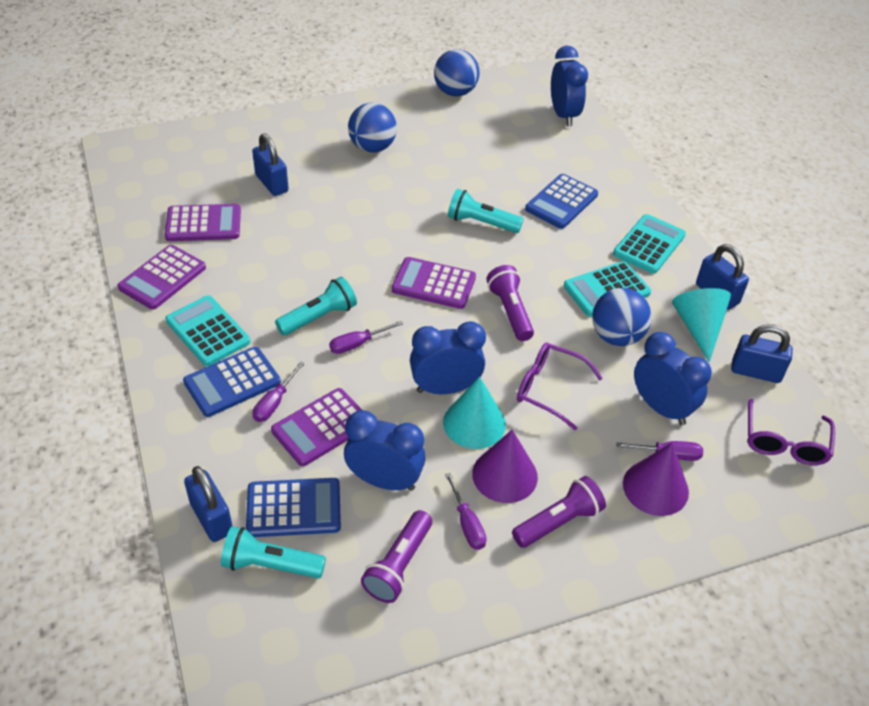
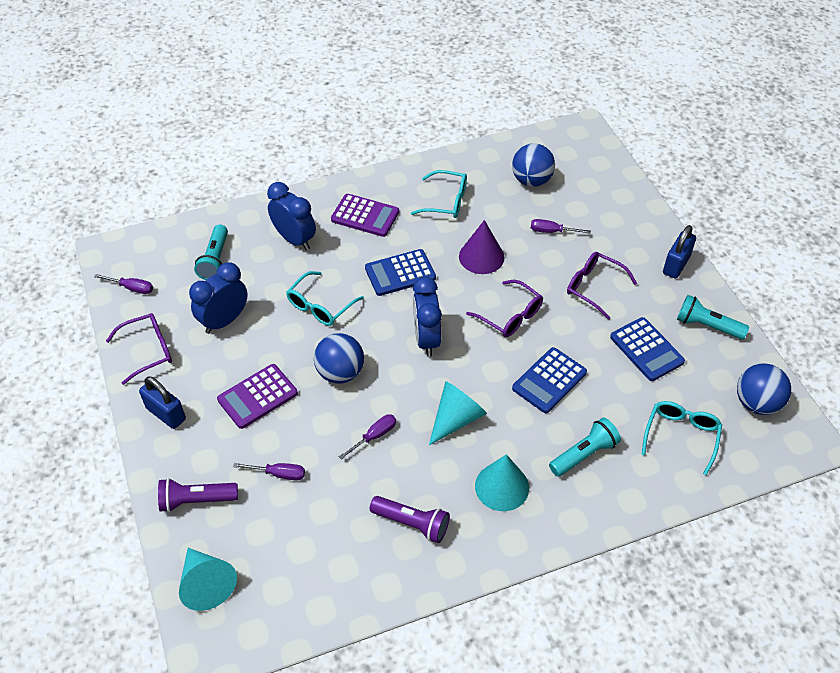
blue clock: [344,410,426,491] [410,321,486,394] [551,46,588,127] [634,332,712,425] = 4 -> [189,262,248,334] [267,182,316,250] [413,277,442,357] = 3
blue padlock: [184,466,233,542] [252,134,289,196] [696,244,749,309] [731,324,793,383] = 4 -> [139,376,186,429] [663,225,696,279] = 2
purple calculator: [118,245,206,310] [165,204,241,241] [271,388,362,466] [392,257,476,309] = 4 -> [217,364,298,429] [331,194,399,237] = 2
purple cone: [472,430,538,503] [623,443,689,516] = 2 -> [459,220,504,274] = 1
purple flashlight: [361,510,432,603] [486,265,534,341] [512,476,606,548] = 3 -> [158,478,238,512] [370,496,450,543] = 2
purple glasses: [517,343,603,430] [747,399,835,465] = 2 -> [106,313,172,385] [466,280,543,337] [567,252,637,320] = 3
turquoise calculator: [165,295,251,366] [564,261,651,317] [613,214,686,274] = 3 -> none = 0
turquoise cone: [443,377,506,449] [672,288,731,362] = 2 -> [179,548,237,611] [429,381,487,445] [475,454,529,511] = 3
turquoise glasses: none = 0 -> [286,271,364,326] [411,170,467,218] [641,401,722,476] = 3

